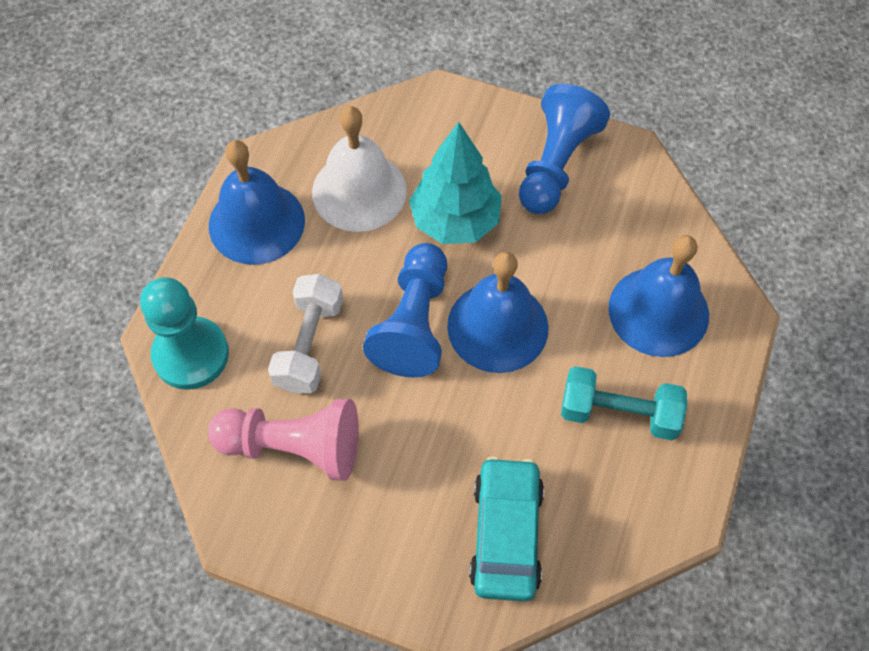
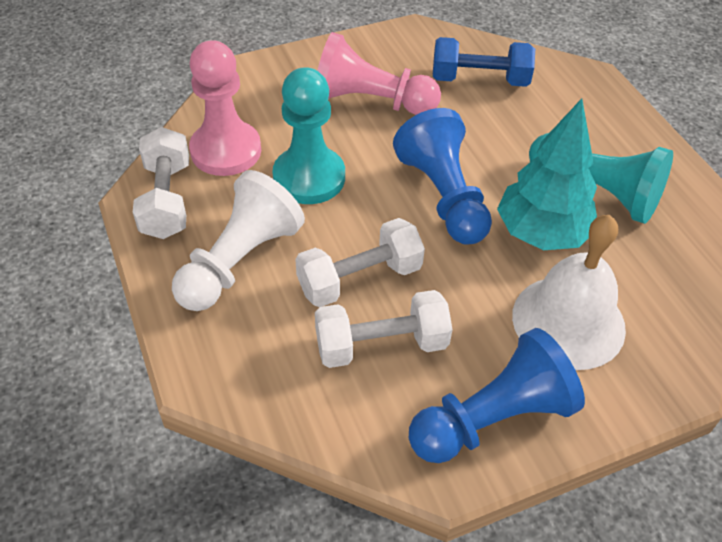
blue bell: [209,140,305,265] [447,252,549,373] [608,235,709,357] = 3 -> none = 0
blue dumbbell: none = 0 -> [433,37,535,87] = 1
pink pawn: [208,398,359,481] = 1 -> [189,40,261,176] [317,32,441,115] = 2
turquoise car: [469,456,544,602] = 1 -> none = 0
turquoise dumbbell: [561,366,687,440] = 1 -> none = 0
turquoise pawn: [140,277,229,390] = 1 -> [272,67,345,204] [529,133,673,224] = 2
white dumbbell: [268,274,343,394] = 1 -> [133,127,189,239] [295,218,425,307] [315,290,453,368] = 3
white pawn: none = 0 -> [172,170,305,311] = 1

